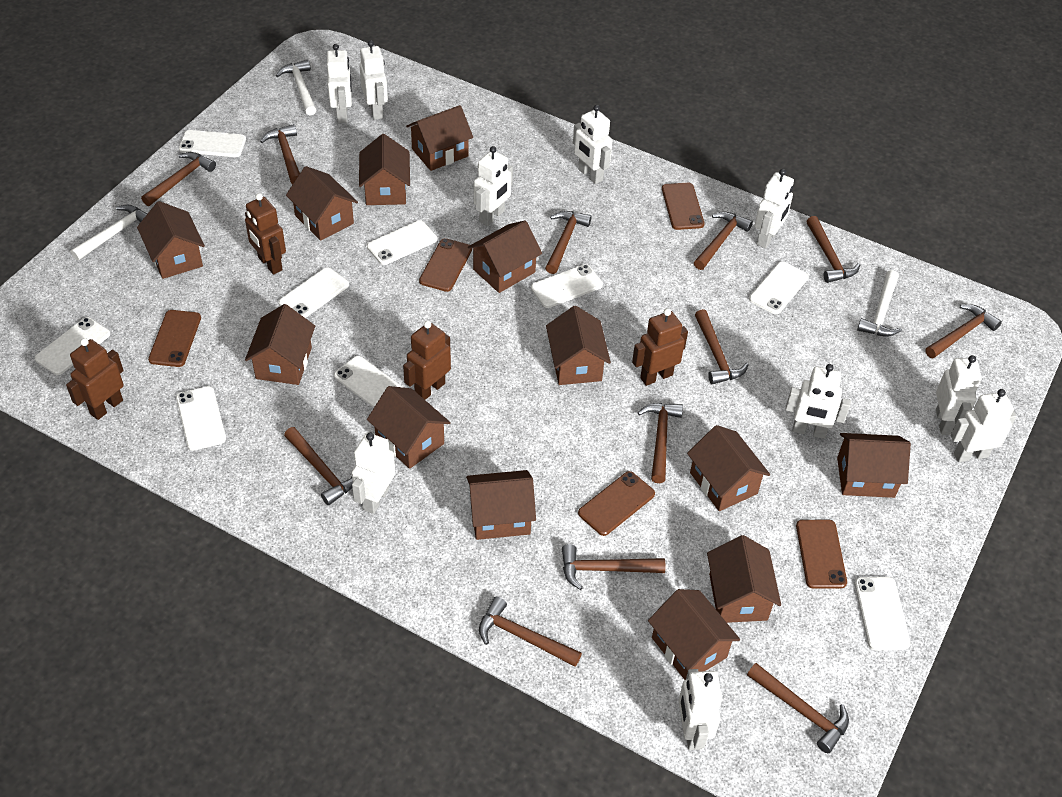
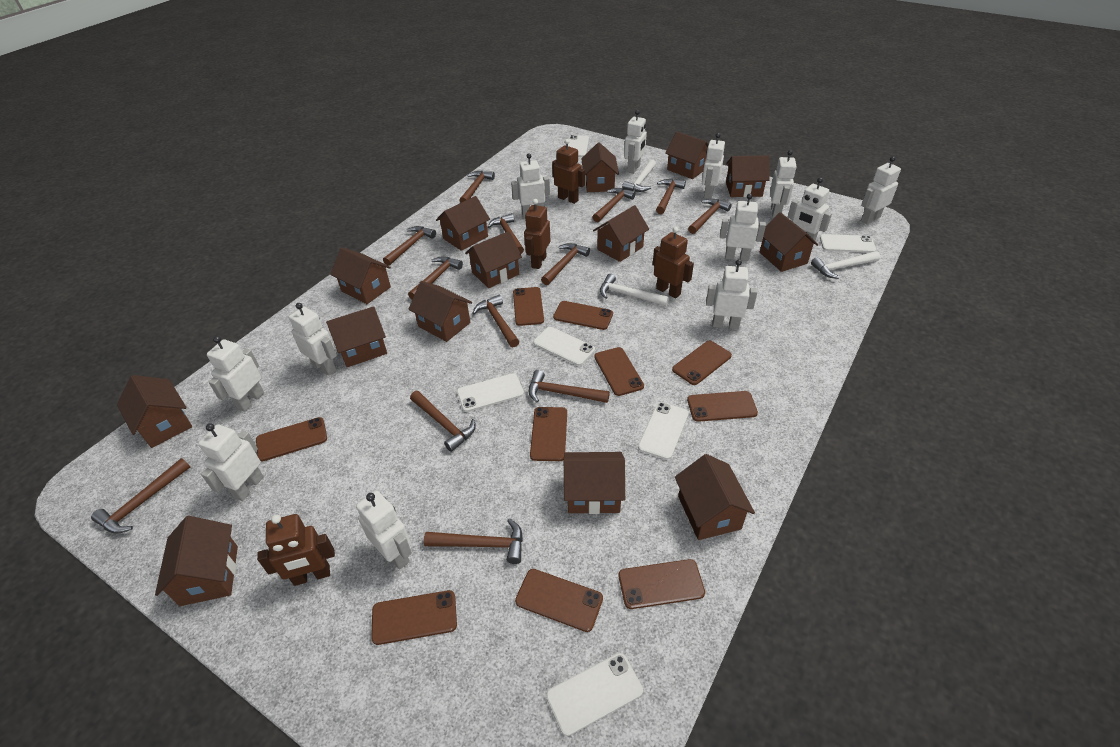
brown hammer: [141,152,216,206] [260,124,300,184] [284,427,353,505] [479,596,582,667] [545,211,592,274] [562,544,666,590] [638,403,683,483] [694,212,753,270] [695,309,748,384] [747,663,849,753] [806,216,860,283] [925,304,1002,359] = 12 -> [91,458,190,533] [383,226,436,266] [408,256,463,300] [410,391,476,452] [424,518,523,564] [459,171,495,203] [472,295,519,347] [487,213,524,254] [529,370,610,403] [541,243,590,285] [593,188,636,222] [656,179,686,214] [688,199,732,234] = 13
brown house: [137,201,205,279] [245,304,315,385] [286,166,358,241] [359,134,410,205] [367,386,451,469] [406,105,473,171] [466,470,536,540] [468,220,542,293] [546,306,611,385] [648,589,740,680] [687,425,770,511] [707,535,781,623] [837,433,911,498] = 13 -> [117,375,192,448] [155,516,238,606] [326,306,387,367] [330,247,391,304] [408,281,472,342] [436,196,490,251] [465,231,522,288] [564,452,625,514] [581,143,619,192] [593,205,649,262] [665,132,709,179] [675,454,755,540] [726,155,770,197] [760,212,818,272] = 14
brown phone: [148,310,201,367] [419,238,472,292] [578,471,655,536] [662,183,705,230] [796,520,847,589] = 5 -> [256,417,327,461] [371,590,457,645] [513,287,544,326] [515,569,603,632] [530,407,567,461] [553,301,613,330] [594,347,644,396] [618,559,705,609] [672,340,732,385] [687,391,758,422] = 10
white phone: [35,317,110,375] [176,386,226,451] [179,130,246,157] [279,267,349,318] [334,356,404,408] [367,220,437,265] [531,264,603,308] [749,262,809,314] [855,577,911,650] = 9 -> [457,373,524,412] [533,327,595,366] [546,653,643,736] [568,135,589,157] [638,402,689,460] [820,234,876,253] = 6
white robot: [327,44,352,123] [352,432,395,514] [359,40,388,120] [474,146,513,226] [573,105,613,184] [679,669,722,750] [754,169,794,248] [786,364,851,439] [936,355,982,435] [950,389,1017,462] = 10 -> [198,423,264,501] [207,336,264,412] [289,303,337,376] [356,491,412,570] [511,153,550,218] [624,110,647,174] [702,133,725,199] [706,259,758,329] [720,194,766,261] [770,150,797,218] [788,177,832,244] [861,156,901,224] = 12

